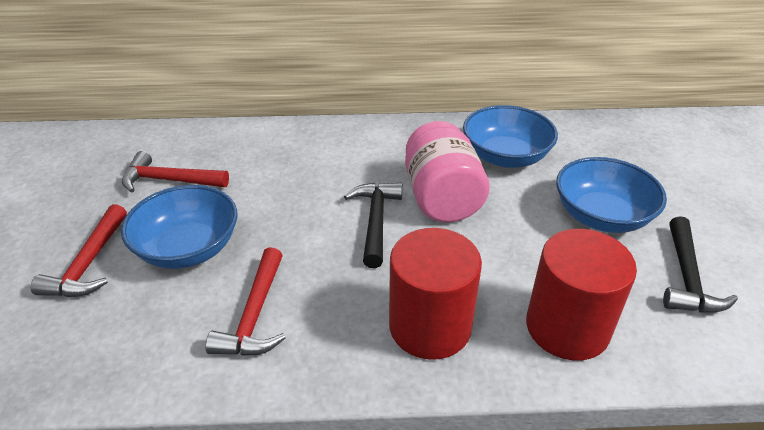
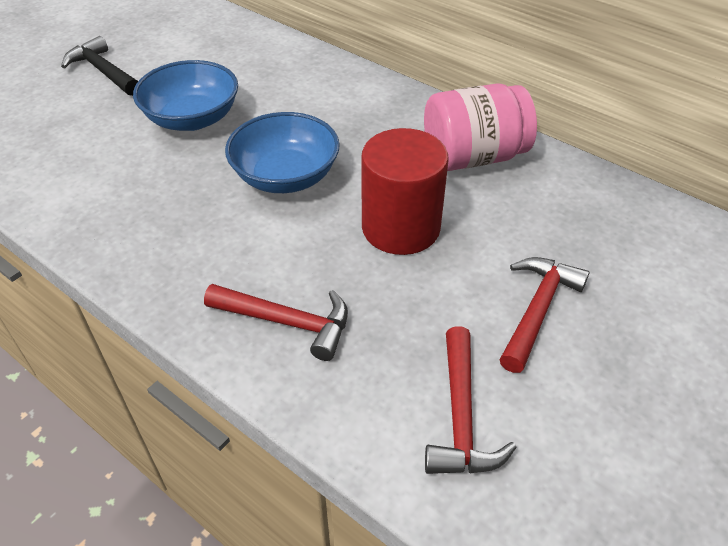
black hammer: [344,183,402,268] [663,216,738,313] = 2 -> [61,36,138,96] = 1
blue bowl: [121,185,237,269] [463,105,558,168] [556,157,667,233] = 3 -> [133,60,238,131] [225,112,340,193] = 2
red cylinder: [389,228,482,360] [526,229,637,361] = 2 -> [361,128,448,255] = 1

